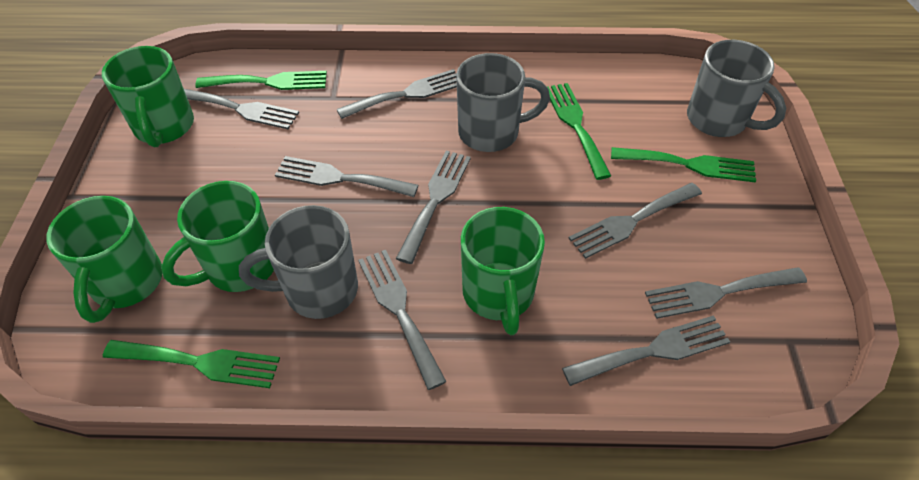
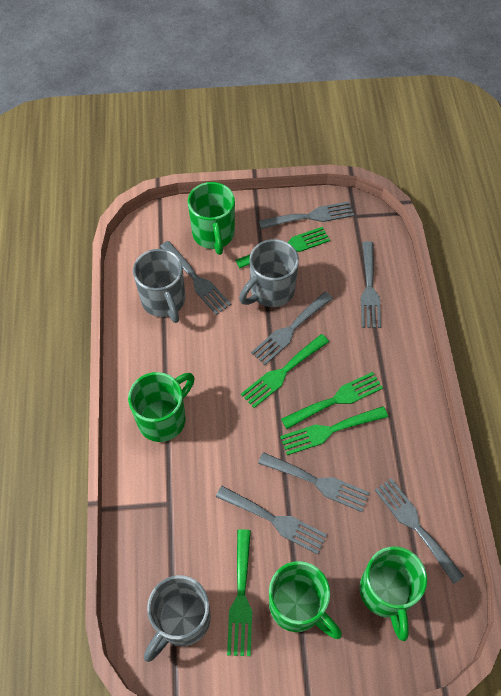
green fork: [103,340,280,388] [195,71,327,90] [547,83,611,180] [611,147,756,182] = 4 -> [227,529,252,656] [236,227,330,268] [241,334,329,408] [280,406,388,455] [281,372,383,429] = 5
grey fork: [184,89,299,129] [275,156,418,197] [337,69,457,119] [358,250,447,390] [396,150,471,264] [562,315,730,386] [568,183,702,259] [645,267,807,319] = 8 -> [160,241,231,315] [216,486,327,554] [251,292,333,365] [258,452,370,512] [259,201,354,229] [361,241,381,328] [375,478,464,584] = 7

